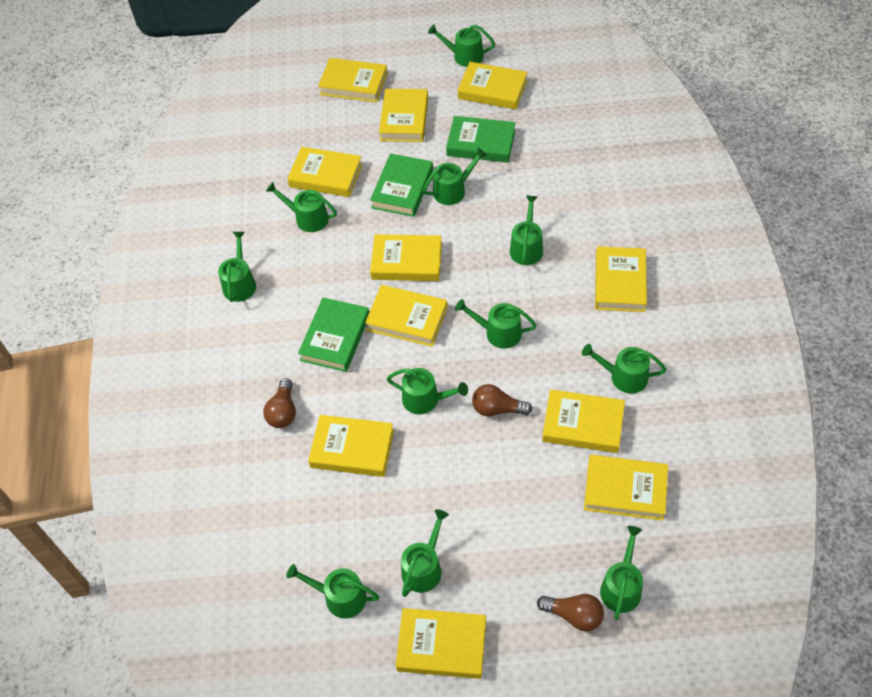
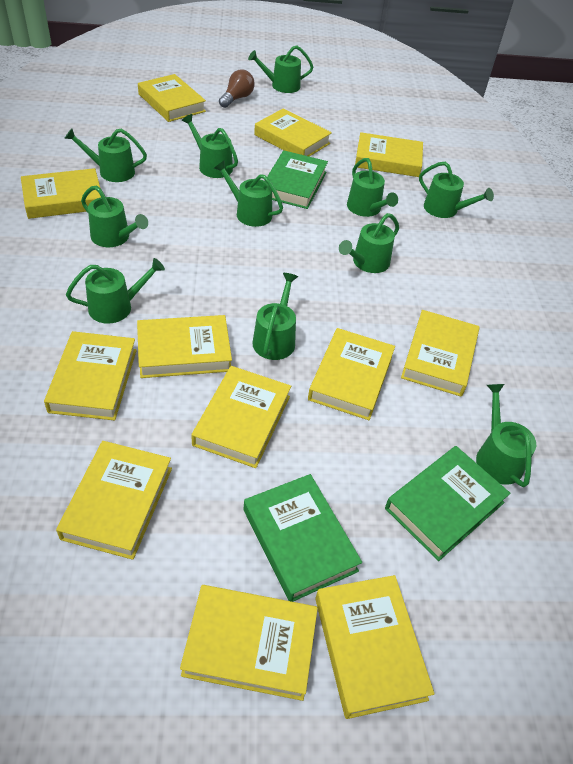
brown light bulb: [263,378,296,428] [472,384,532,416] [537,594,604,631] = 3 -> [219,69,255,108] = 1
yellow book: [287,147,362,197] [308,415,394,477] [318,58,387,102] [365,285,447,347] [370,234,442,281] [379,89,428,142] [396,608,486,679] [458,62,527,110] [542,389,625,453] [584,455,668,521] [595,246,647,312] = 11 -> [21,168,101,219] [44,331,137,421] [56,441,172,560] [137,315,232,378] [138,74,206,122] [180,585,318,701] [191,366,291,468] [254,108,332,157] [308,328,395,420] [315,575,434,719] [355,132,423,177] [401,310,479,396] = 12

